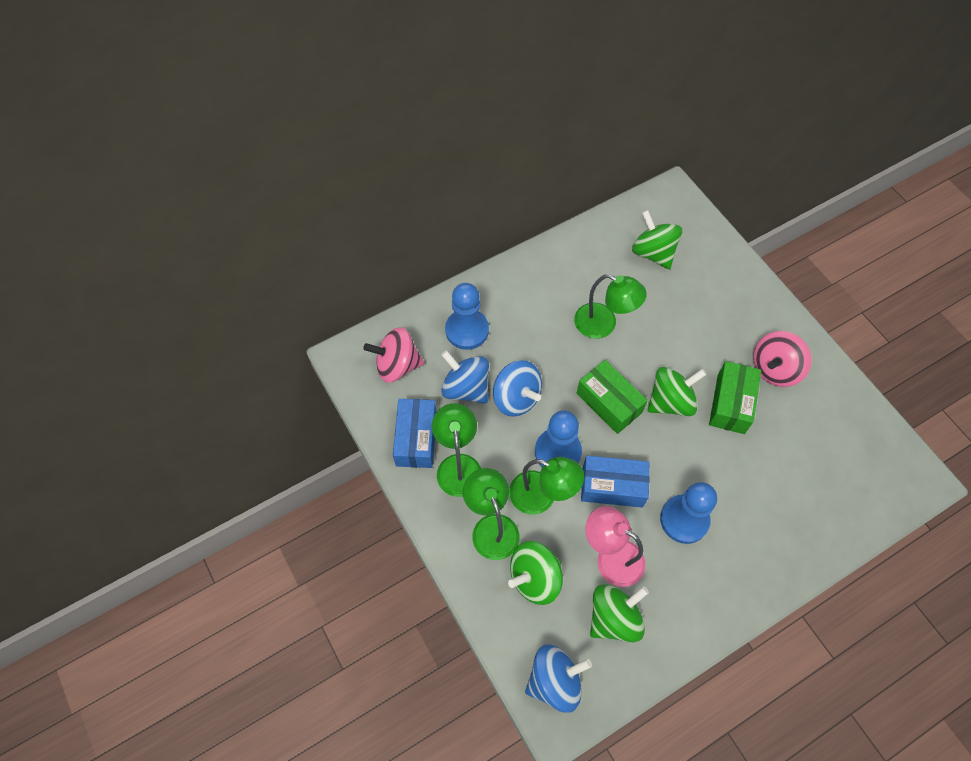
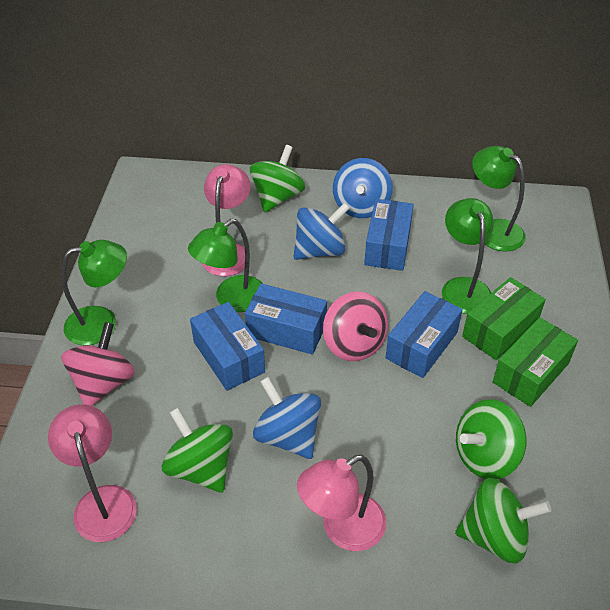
blue box: [393,399,437,468] [581,455,650,508] = 2 -> [190,302,265,391] [245,283,327,355] [364,199,414,271] [385,291,463,378] = 4
blue pawn: [445,283,489,350] [535,410,582,467] [660,482,717,544] = 3 -> none = 0
pink lamp: [586,506,646,587] = 1 -> [48,404,137,542] [202,164,251,276] [297,455,386,551] = 3

